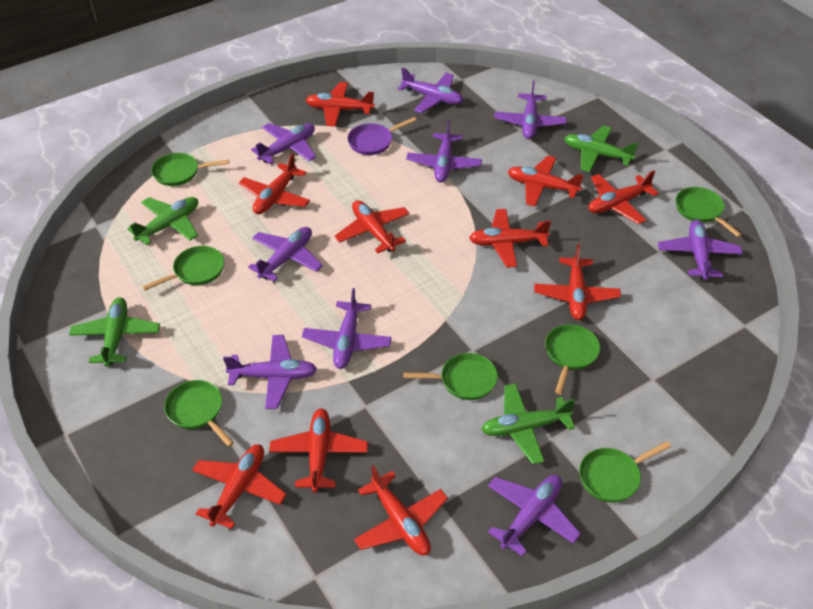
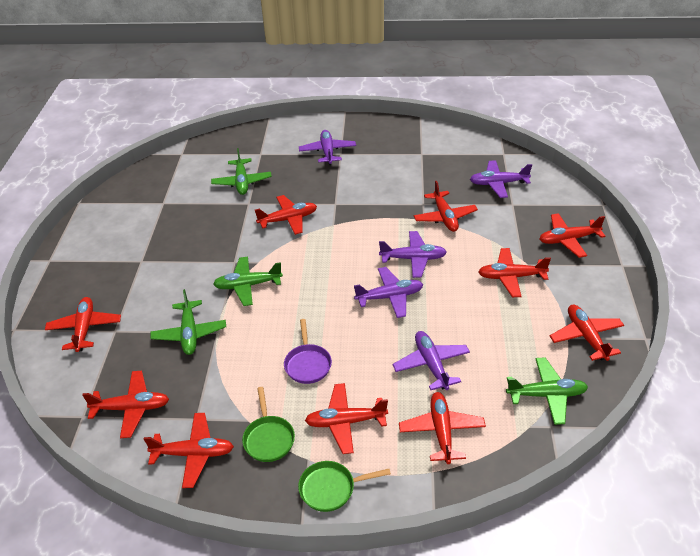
green pan: [142,246,224,291] [151,153,229,186] [164,380,234,447] [403,353,498,400] [545,324,600,395] [579,441,671,502] [676,187,742,237] = 7 -> [242,387,295,462] [298,461,391,512] = 2
purple plane: [223,335,317,409] [248,227,323,281] [251,123,316,164] [302,288,392,369] [398,68,463,113] [406,120,482,182] [488,475,581,557] [494,81,567,139] [658,220,743,280] = 9 -> [299,130,356,165] [354,267,424,318] [379,231,447,278] [392,331,470,390] [470,160,532,198] = 5

